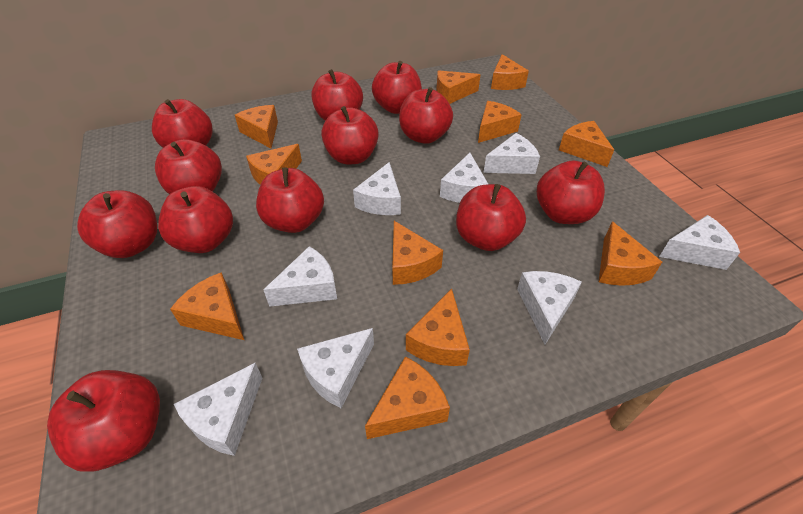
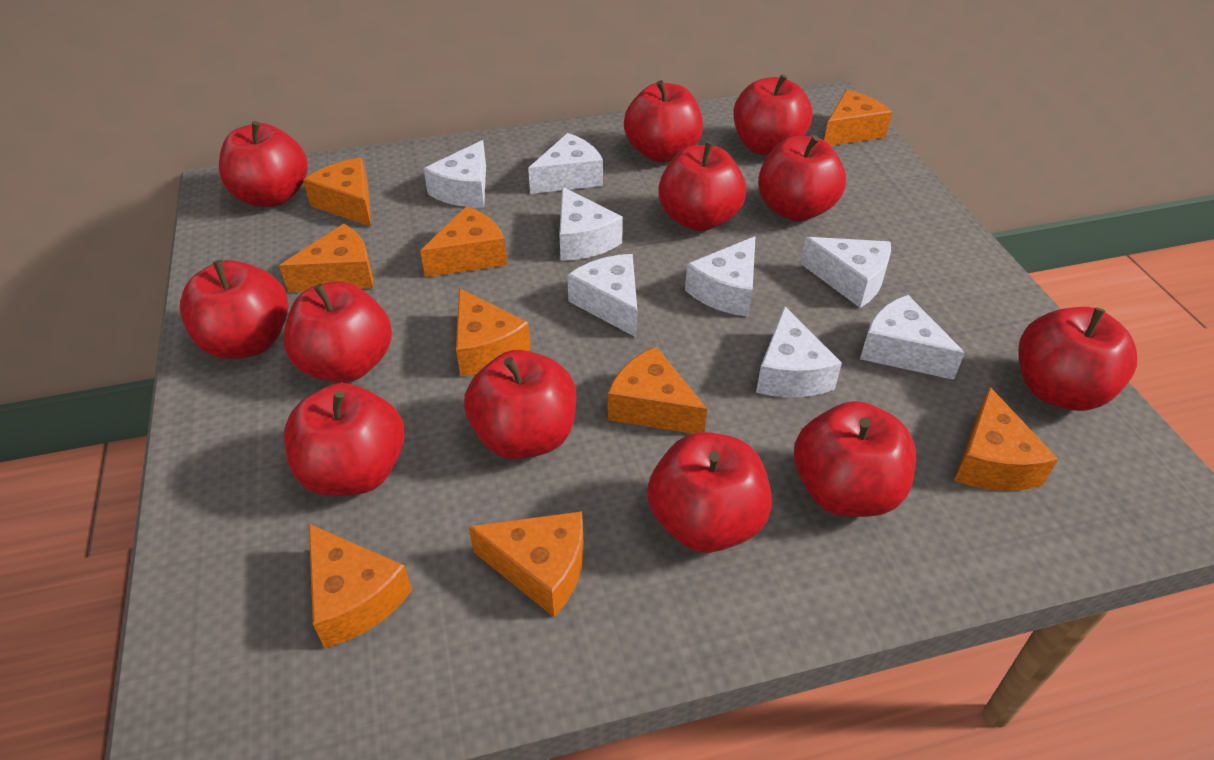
orange cheese: [170,272,244,340] [235,105,278,148] [246,144,302,185] [365,356,450,439] [392,221,443,285] [406,289,470,366] [436,70,481,104] [478,101,522,143] [491,54,529,90] [559,121,614,167] [599,221,662,286] = 11 -> [279,224,373,292] [303,158,371,226] [309,524,412,648] [420,206,507,277] [456,288,531,376] [468,511,584,617] [608,347,707,434] [824,90,892,146] [954,387,1058,491] = 9

